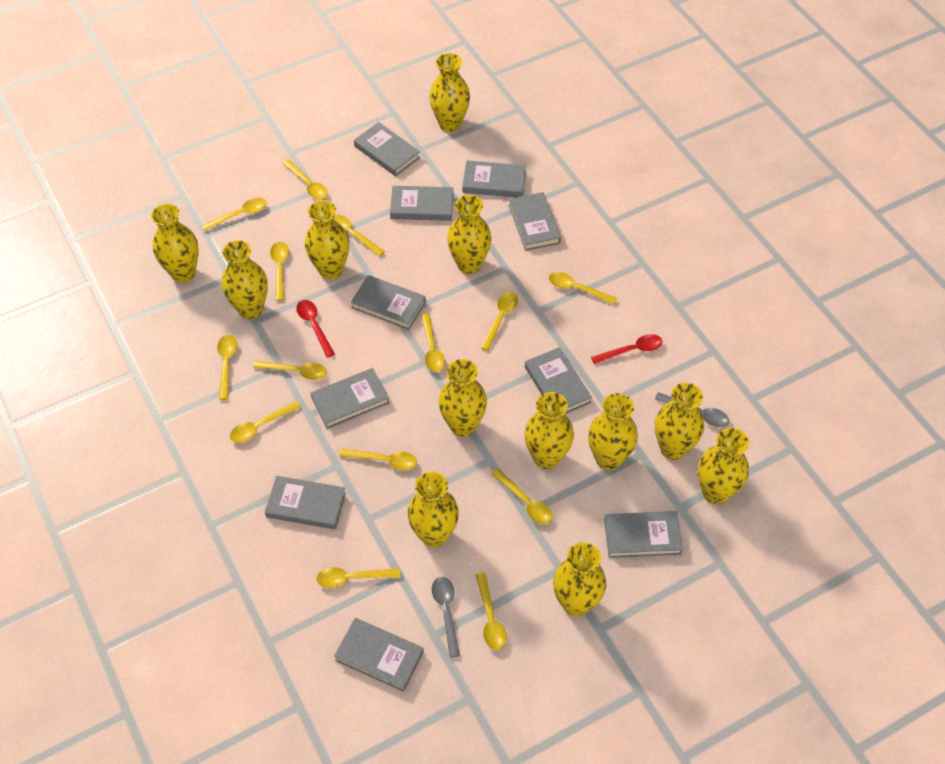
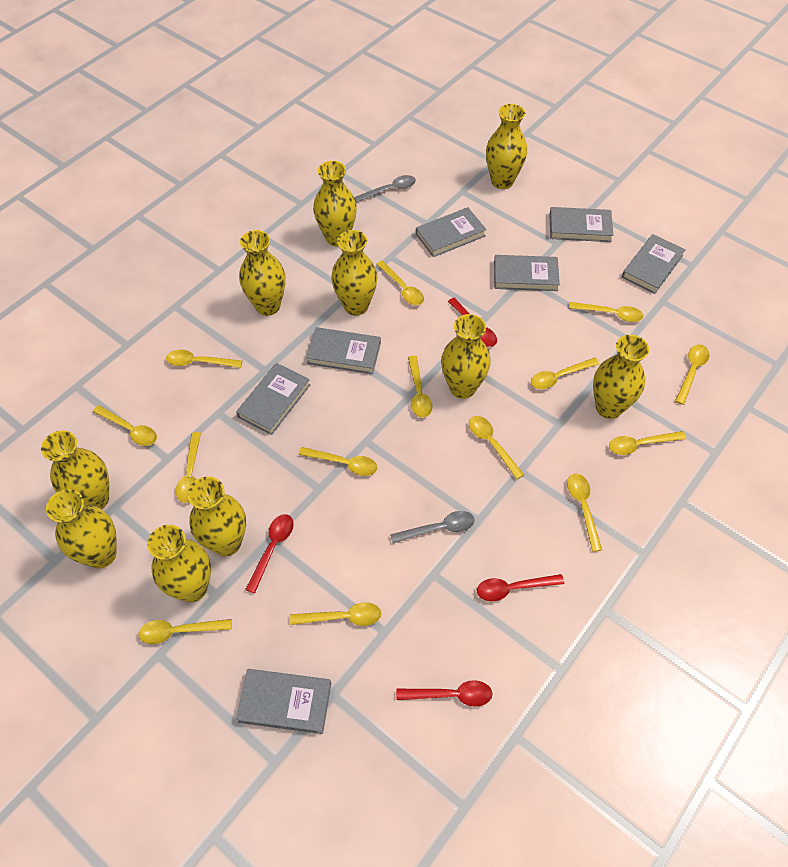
grey book: [265,476,346,530] [310,368,389,429] [334,618,424,692] [351,275,426,330] [354,122,420,176] [390,186,453,221] [462,160,526,197] [509,192,561,251] [525,347,592,414] [604,511,683,558] = 10 -> [236,363,310,435] [236,669,331,734] [306,327,381,374] [416,207,487,257] [494,255,560,291] [550,207,614,242] [622,234,686,294] = 7
red spoon: [296,300,335,358] [591,334,662,364] = 2 -> [245,514,294,593] [396,680,493,707] [448,298,497,347] [477,574,564,601] = 4
yellow vase: [151,203,199,283] [222,240,268,319] [305,200,349,279] [407,472,459,547] [429,53,470,132] [439,359,487,437] [447,195,492,274] [524,392,574,469] [553,542,606,617] [588,393,638,470] [655,383,704,460] [698,428,749,504] = 12 -> [41,430,109,509] [46,489,117,568] [147,525,211,602] [188,477,246,556] [239,230,286,316] [313,161,357,247] [331,230,378,316] [441,314,491,399] [486,104,527,189] [593,335,649,419] = 10

